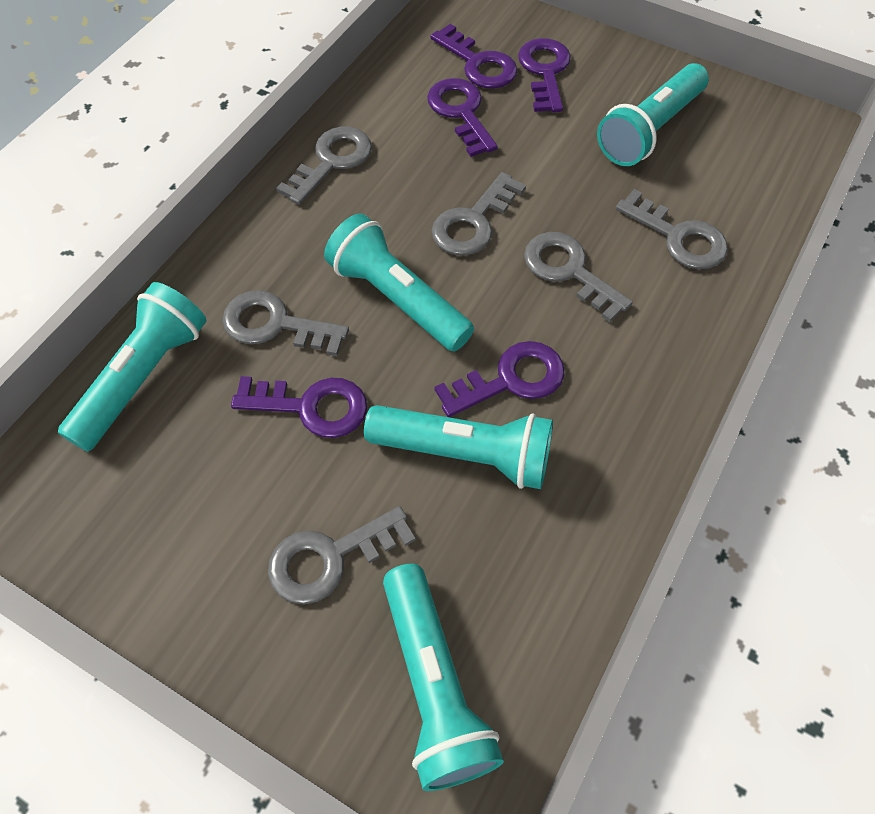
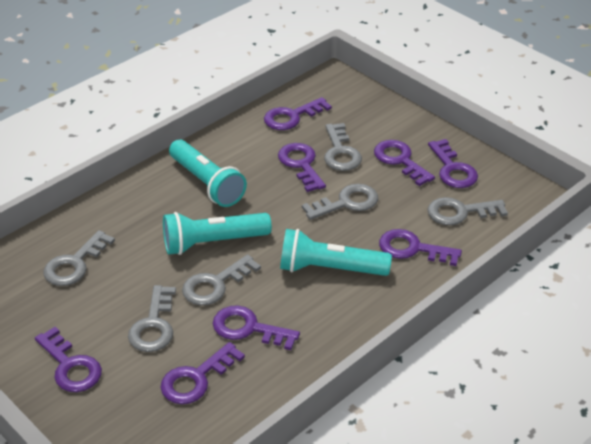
purple key: [231,376,367,438] [427,78,498,157] [430,24,517,89] [434,341,565,417] [518,38,571,112] = 5 -> [35,327,102,392] [160,342,245,404] [213,305,300,350] [264,97,332,130] [278,143,326,192] [374,140,435,186] [379,229,462,266] [428,139,478,188] = 8
turquoise flashlight: [58,282,206,452] [324,213,474,351] [364,405,553,489] [383,564,504,791] [597,63,709,166] = 5 -> [163,212,272,255] [169,140,247,207] [280,229,392,276] = 3

